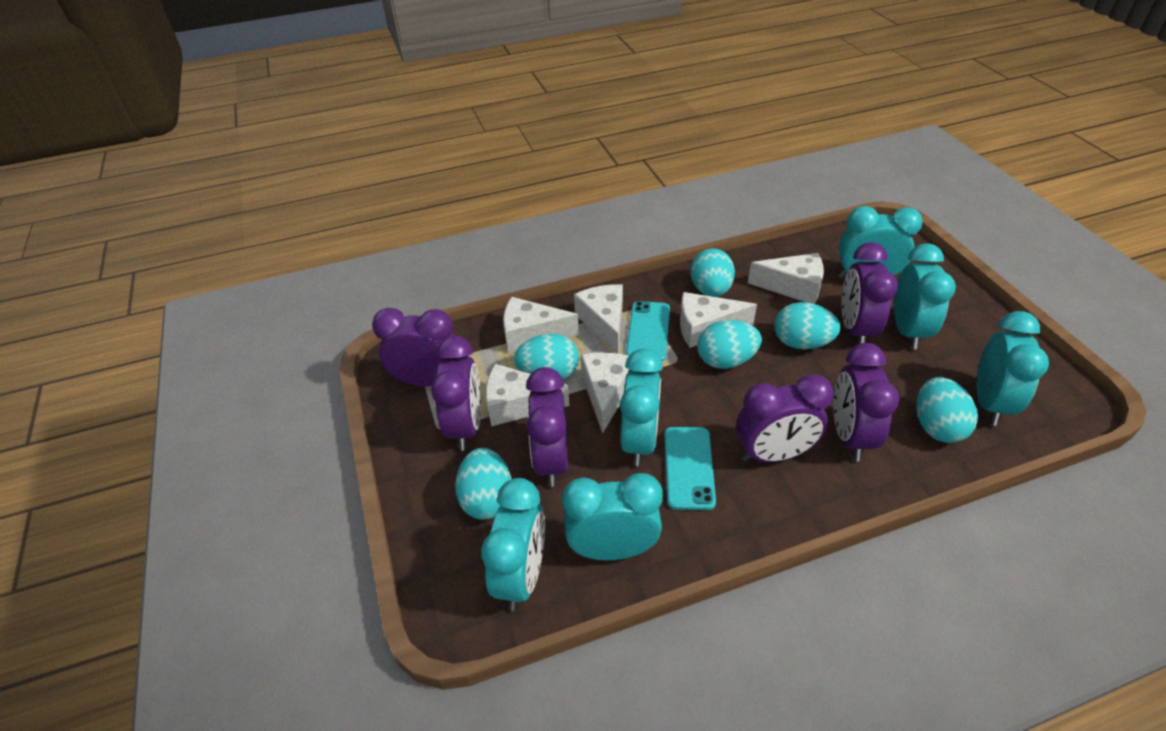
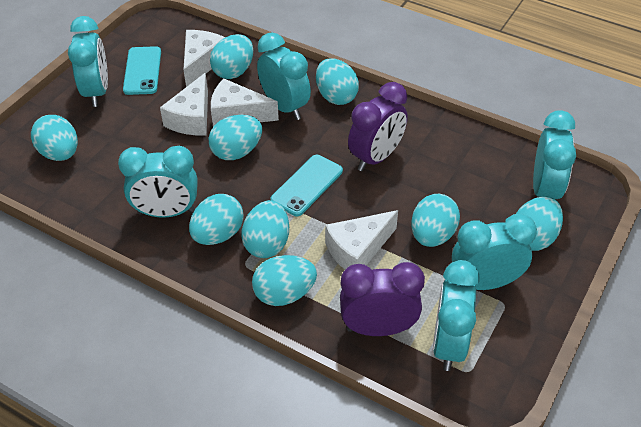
purple clock: [372,308,455,387] [431,336,481,451] [526,367,568,487] [736,374,833,462] [833,343,899,462] [842,242,898,344] = 6 -> [340,262,425,336] [348,82,408,171] = 2
turquoise egg: [455,448,512,520] [514,334,579,380] [691,248,735,297] [697,320,762,369] [774,302,841,349] [916,377,978,443] = 6 -> [31,115,78,161] [189,194,243,245] [208,115,262,160] [210,34,253,79] [241,200,289,258] [252,255,317,306] [316,58,359,105] [411,194,460,247] [516,196,563,251] = 9
white cheese: [486,364,569,426] [503,297,579,352] [574,284,623,353] [581,352,630,434] [680,292,757,348] [748,253,824,304] = 6 -> [160,73,208,136] [183,30,225,87] [211,79,279,127] [325,210,398,269] = 4

